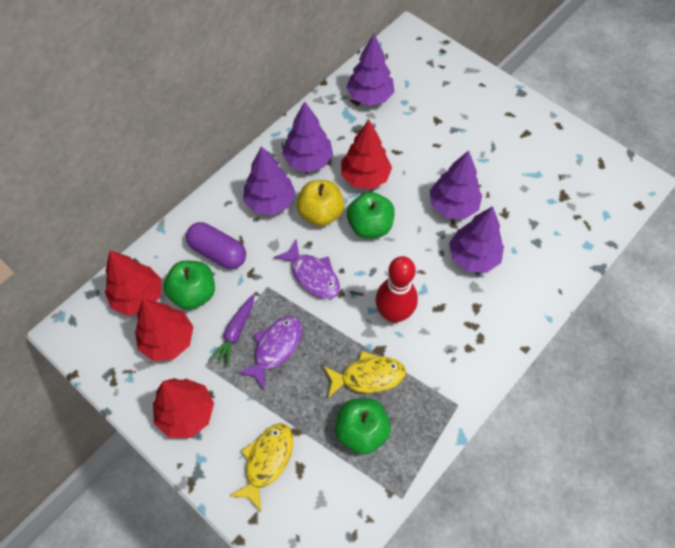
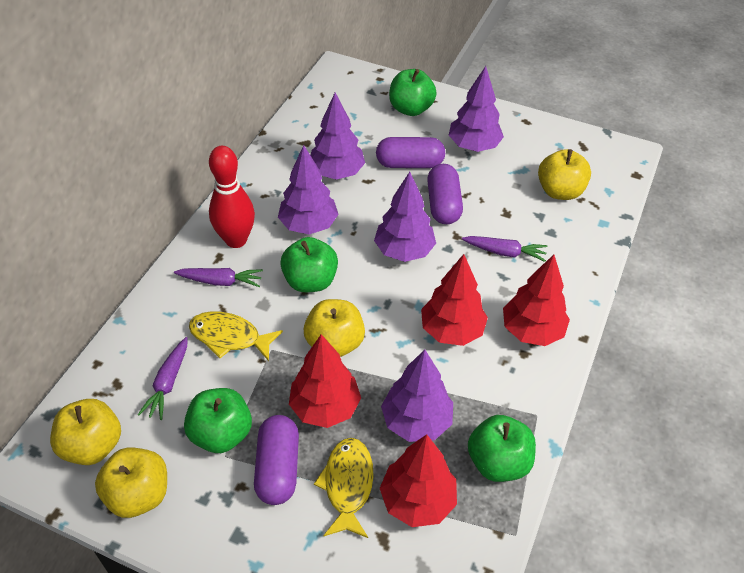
green apple: [163,261,215,310] [335,398,391,455] [347,192,395,239] = 3 -> [184,388,252,453] [280,237,338,292] [389,69,437,116] [468,415,536,482] = 4
purple capsule: [186,222,246,269] = 1 -> [254,415,299,505] [376,137,445,168] [427,164,463,224] = 3
purple carrot: [210,295,254,367] = 1 -> [138,337,187,420] [174,268,263,287] [462,236,547,262] = 3
purple fish: [237,316,302,390] [274,240,340,299] = 2 -> none = 0
yellow apple: [297,180,345,226] = 1 -> [50,399,121,465] [95,447,167,518] [304,299,365,357] [538,149,591,200] = 4

